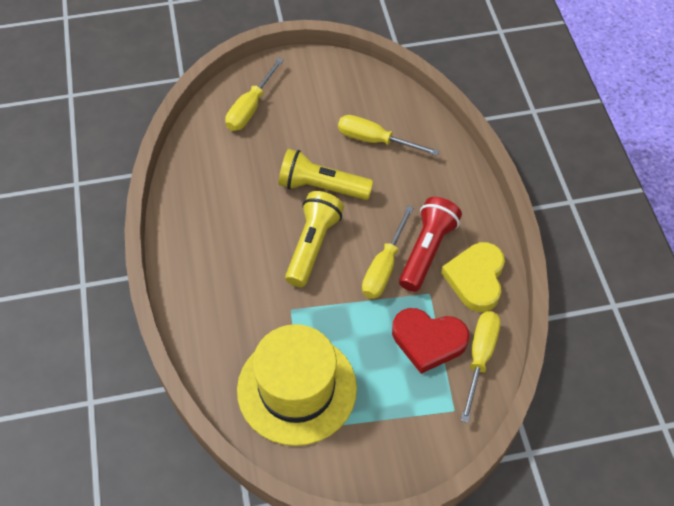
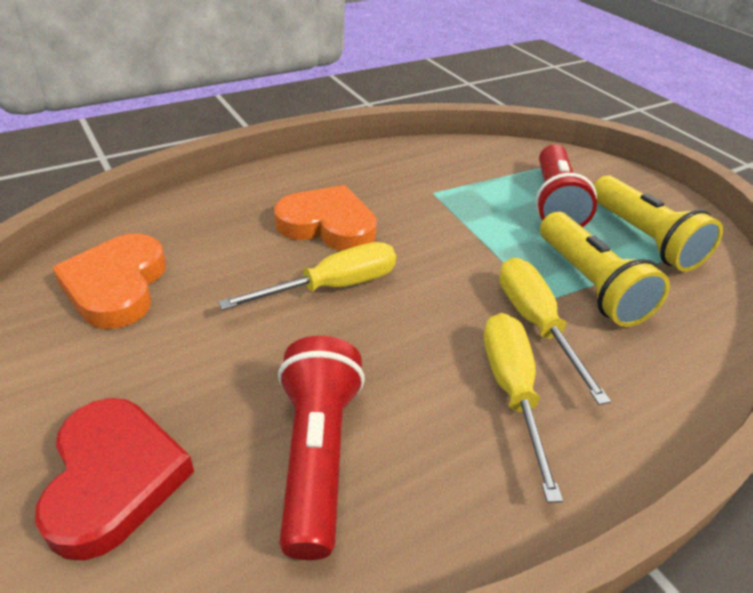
orange heart: none = 0 -> [52,234,166,329] [274,185,377,251] = 2
red flashlight: [399,197,462,292] = 1 -> [278,336,365,560] [535,144,597,227] = 2
yellow hat: [237,324,357,446] = 1 -> none = 0
yellow heart: [441,242,505,312] = 1 -> none = 0
yellow screwdriver: [225,57,284,131] [338,115,439,156] [362,206,414,299] [461,311,501,423] = 4 -> [218,242,396,310] [484,313,563,503] [499,258,611,405] = 3

